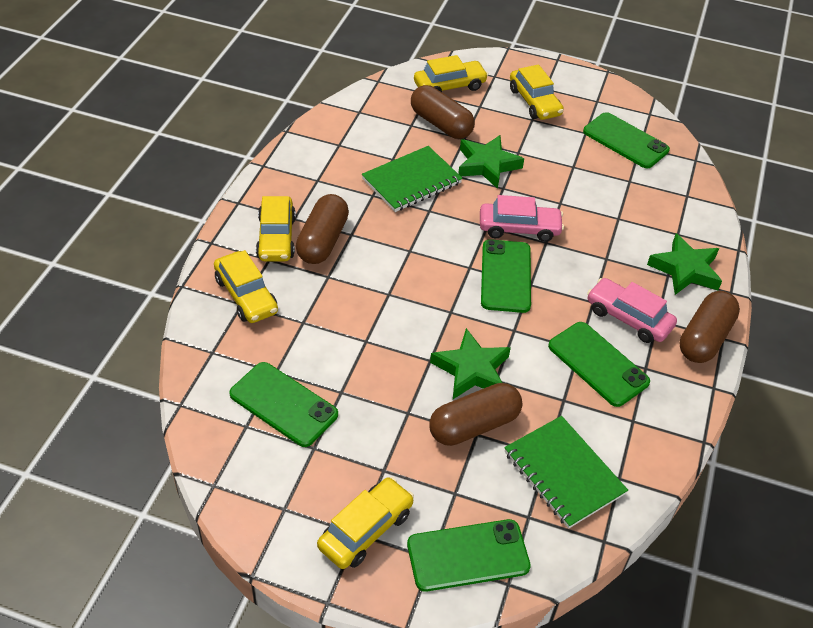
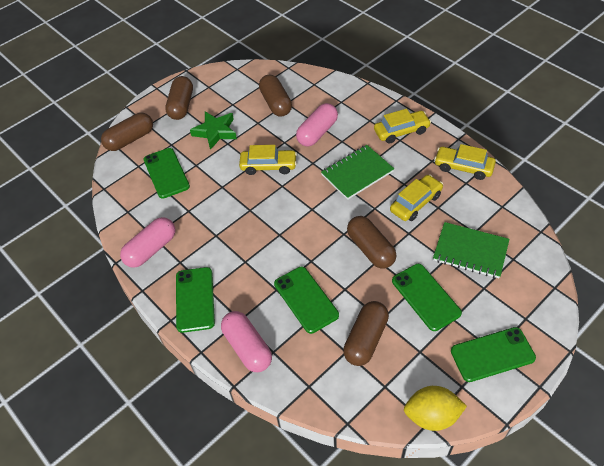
brown capsule: [296,194,349,264] [411,85,475,139] [429,383,522,446] [679,291,740,363] = 4 -> [101,113,153,151] [165,76,193,120] [259,75,292,117] [343,301,389,366] [347,216,397,269] = 5
green star: [430,328,511,399] [458,135,524,189] [647,234,722,295] = 3 -> [190,112,237,150] = 1
pink capsule: none = 0 -> [120,217,175,268] [221,311,272,372] [296,103,338,146] = 3
pink car: [480,195,564,242] [587,278,677,343] = 2 -> none = 0
yellow car: [214,250,278,323] [256,196,296,261] [317,477,414,569] [414,55,488,92] [510,64,564,120] = 5 -> [239,145,297,175] [374,109,431,144] [390,175,443,221] [434,144,496,180] = 4
yellow lemon: none = 0 -> [404,386,467,431] = 1

